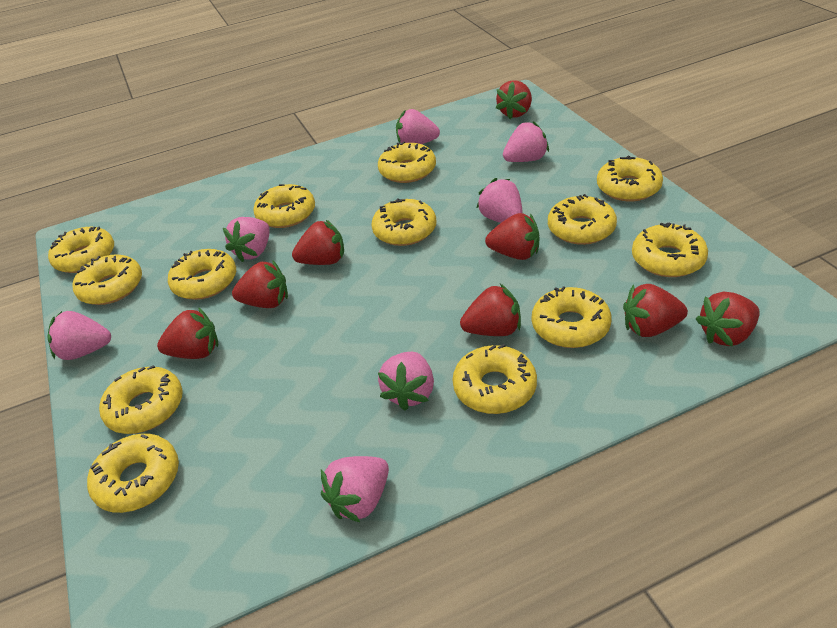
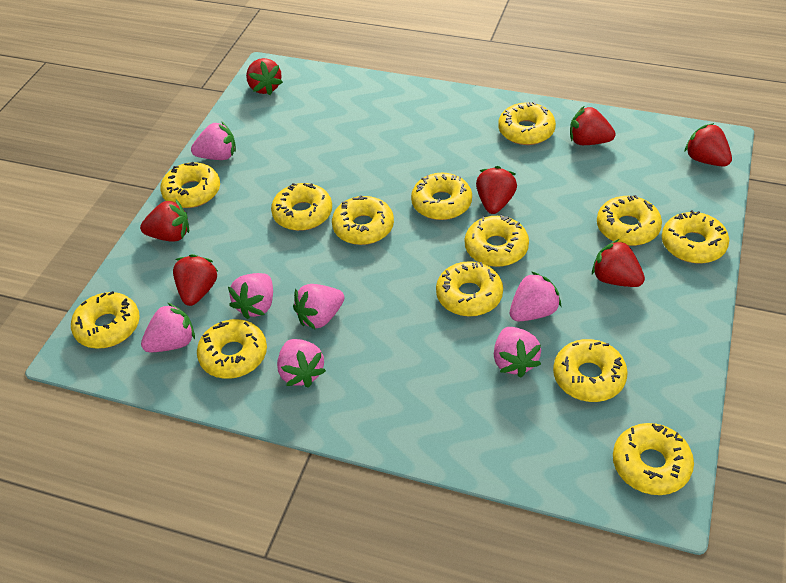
red strawberry: [157,307,218,359] [232,261,288,308] [292,220,344,265] [460,284,521,336] [485,213,539,260] [496,80,532,119] [623,284,688,337] [696,292,760,347] = 8 -> [140,200,189,242] [173,254,218,306] [246,58,283,95] [476,166,517,214] [570,106,616,145] [592,239,645,287] [684,123,732,167] = 7

